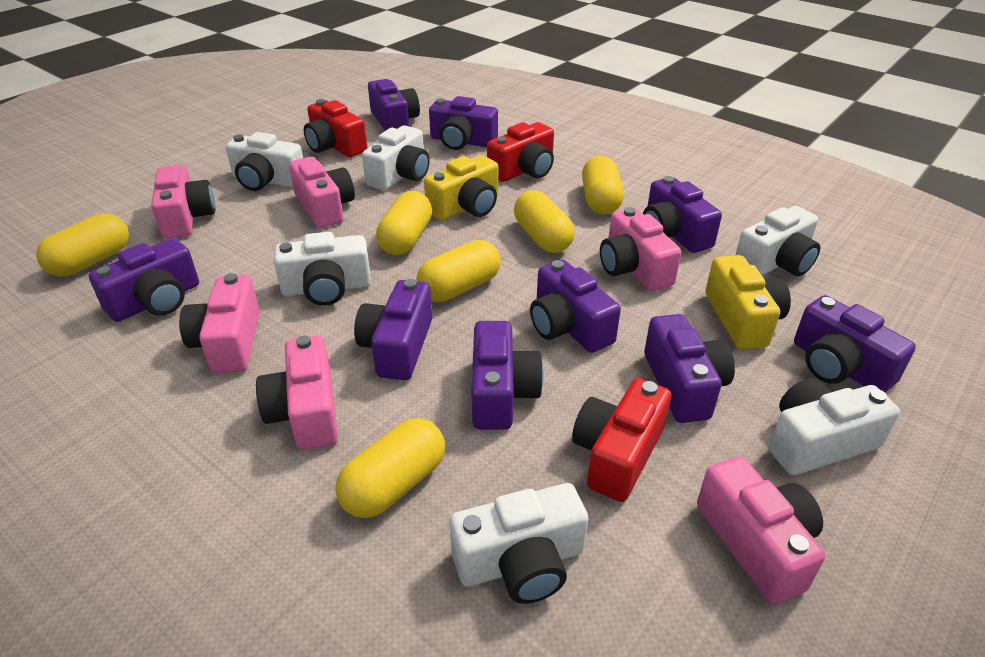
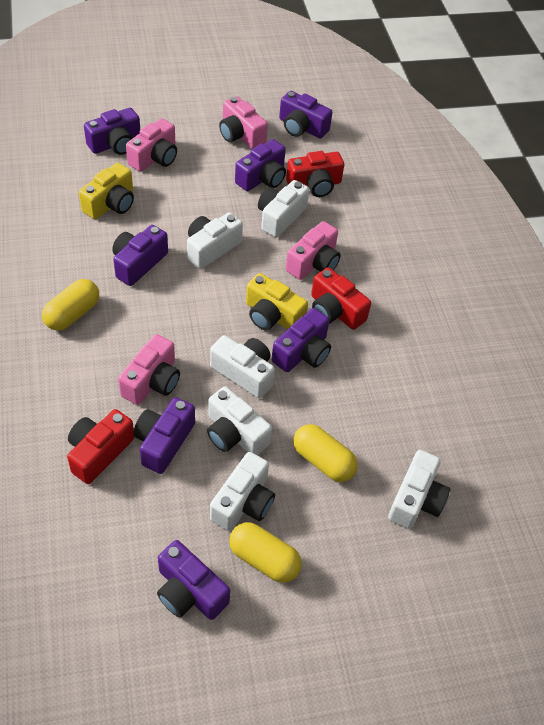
pink camera: [151,165,215,239] [179,273,260,373] [256,335,338,450] [289,157,355,228] [600,207,681,291] [697,456,826,605] = 6 -> [118,334,180,405] [126,118,177,172] [219,96,268,149] [286,221,340,280] = 4
purple camera: [89,238,199,322] [354,279,432,380] [368,79,420,131] [429,96,498,150] [472,321,544,430] [530,260,621,353] [643,176,722,253] [644,314,735,423] [794,295,916,392] = 9 -> [84,108,140,155] [112,225,168,286] [133,397,195,474] [157,540,230,620] [235,139,286,191] [272,308,331,372] [279,91,333,139] = 7
yellow capsule: [36,213,129,277] [335,418,445,518] [376,191,432,255] [417,240,501,302] [514,190,575,253] [582,156,624,215] = 6 -> [42,279,99,331] [229,522,302,583] [293,424,358,482] = 3

